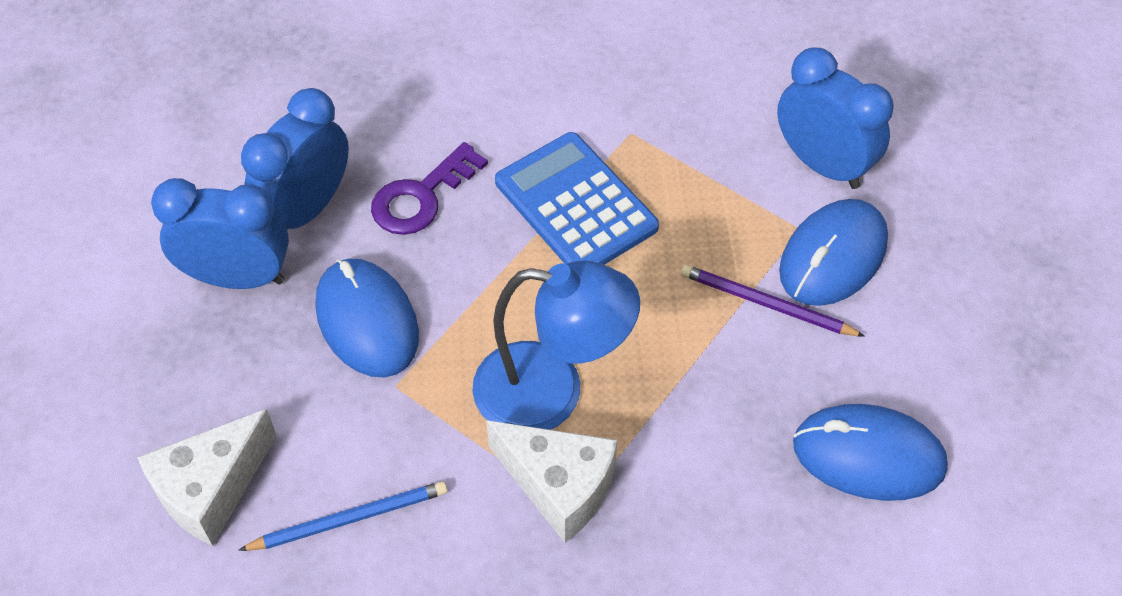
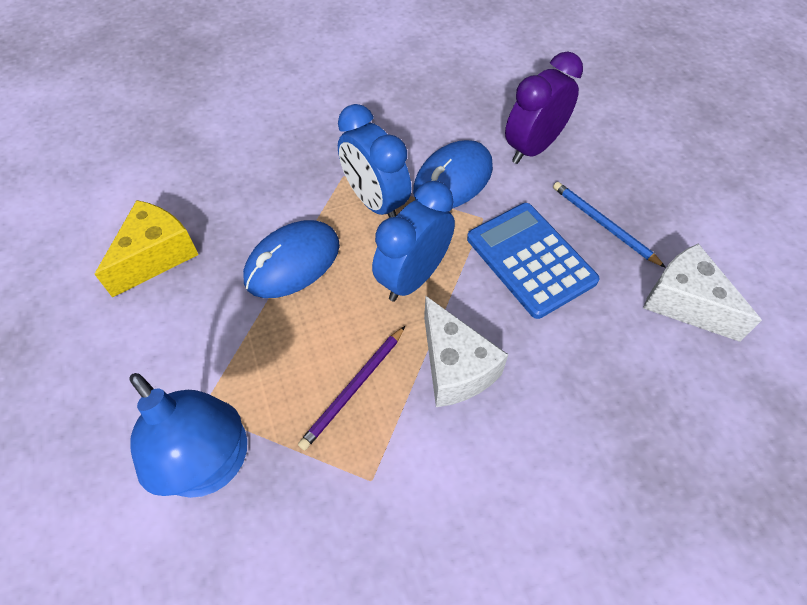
blue clock: [151,178,289,289] [241,88,349,230] [777,47,894,189] = 3 -> [338,104,411,218] [372,181,455,302] = 2
blue mouse: [316,258,419,378] [779,199,888,306] [793,404,948,501] = 3 -> [243,220,340,298] [413,140,493,208] = 2
purple clock: none = 0 -> [505,51,583,164] = 1
purple key: [371,142,488,235] = 1 -> none = 0
yellow cheese: none = 0 -> [95,200,199,298] = 1

